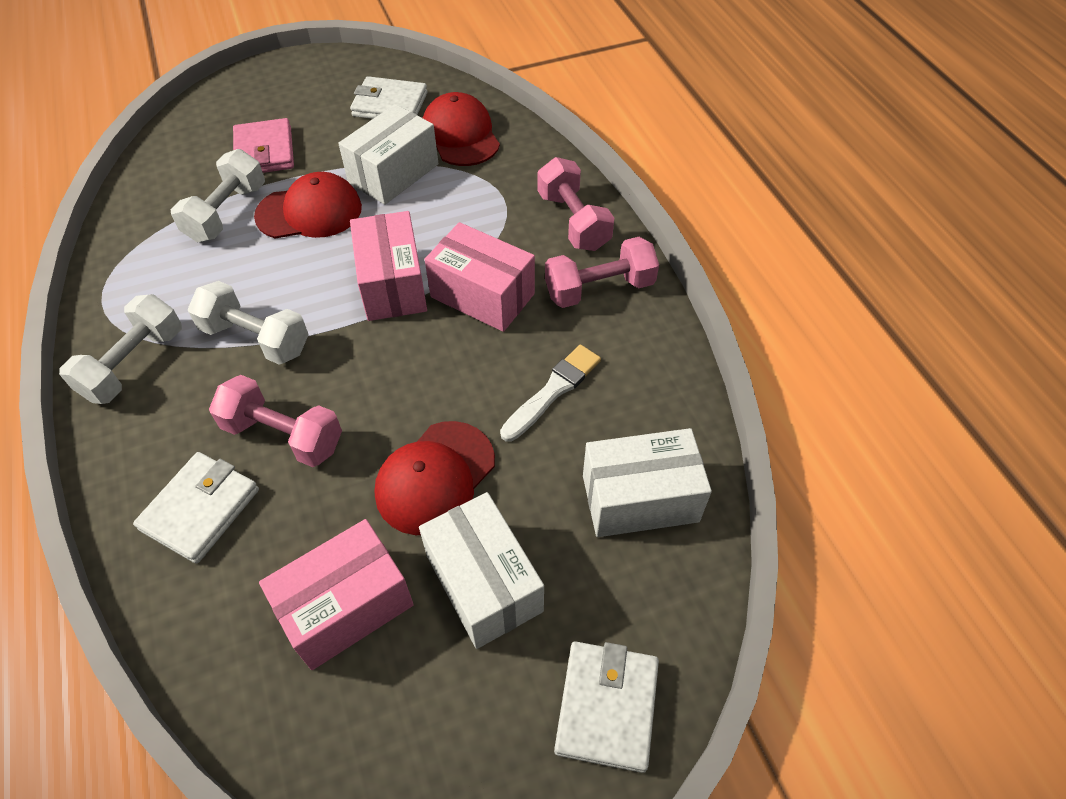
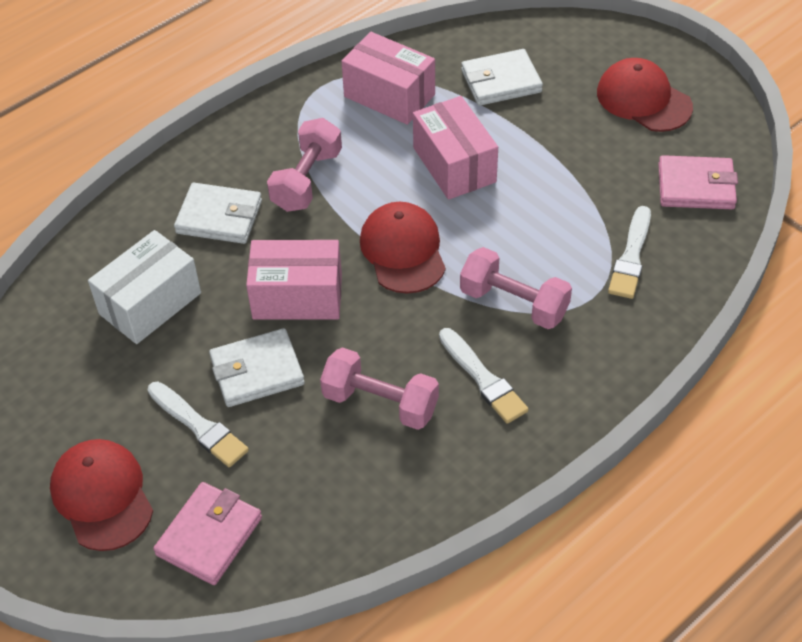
pink wallet: [233,118,294,173] = 1 -> [153,482,262,585] [658,155,738,209] = 2
white box: [338,104,439,205] [419,492,544,649] [583,428,712,537] = 3 -> [88,230,201,344] = 1
white brush: [500,345,601,442] = 1 -> [148,382,249,467] [439,328,529,424] [608,206,651,299] = 3
white dumbbell: [59,294,182,404] [171,149,265,242] [188,281,309,365] = 3 -> none = 0

